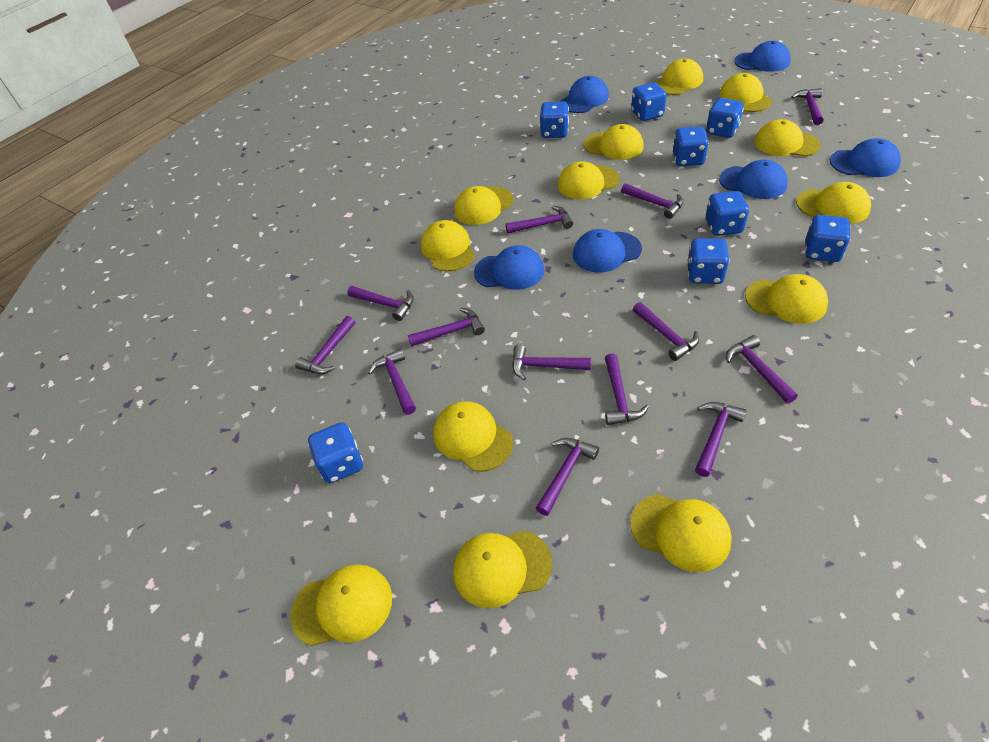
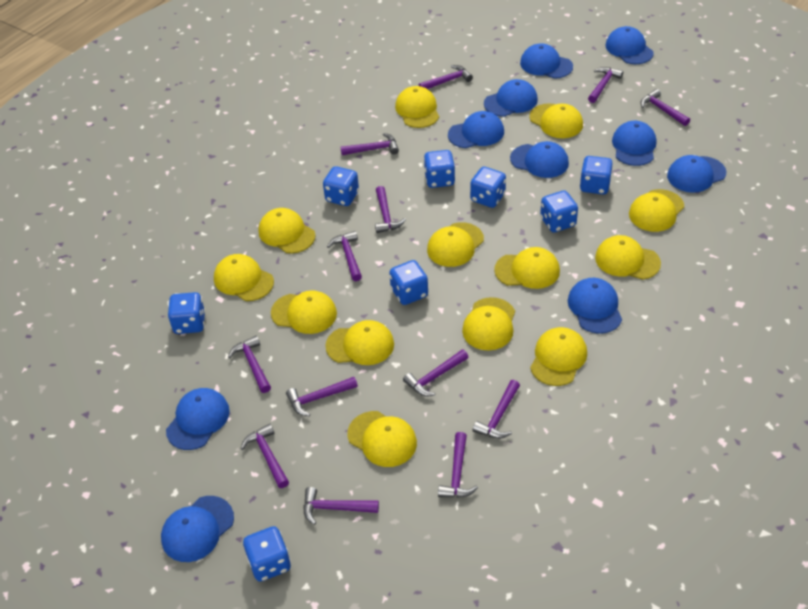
blue cap: [474,245,544,290] [560,76,609,113] [573,229,642,273] [719,160,788,199] [734,41,791,72] [830,138,901,177] = 6 -> [161,496,234,562] [166,388,230,450] [448,111,504,148] [484,79,538,117] [510,141,569,178] [520,43,573,79] [568,278,622,334] [606,26,654,64] [612,121,656,166] [667,155,726,193] = 10

